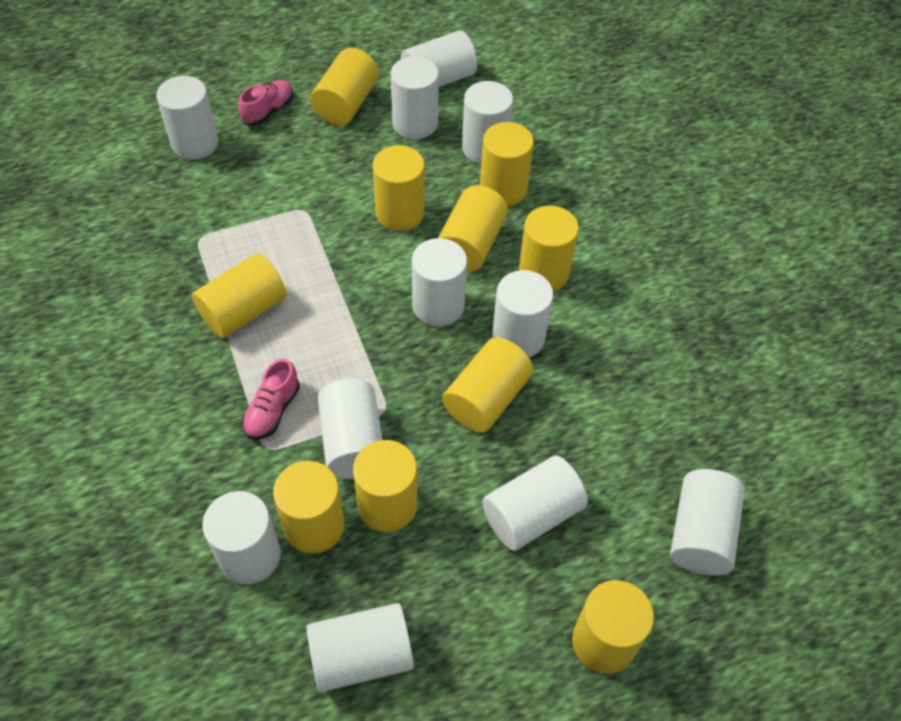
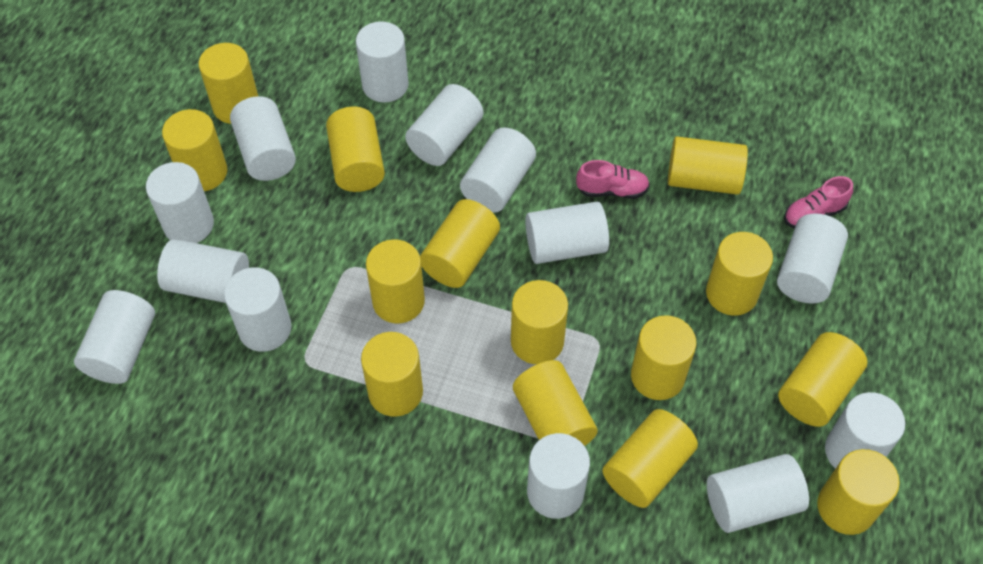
white cylinder: [156,76,219,160] [202,491,281,584] [307,603,414,692] [318,379,383,479] [391,56,439,139] [400,31,477,87] [412,238,467,326] [462,81,513,164] [482,456,588,551] [492,270,553,357] [670,469,745,575] = 11 -> [74,290,155,384] [146,162,214,243] [157,239,249,303] [224,267,292,352] [230,96,296,181] [356,21,409,103] [405,84,483,166] [460,127,536,213] [525,201,609,264] [527,433,590,519] [707,454,809,533] [777,213,848,304] [825,392,905,469] = 13
yellow cylinder: [192,253,287,338] [273,461,344,554] [310,48,379,126] [353,440,417,532] [373,145,425,231] [438,185,508,272] [442,337,533,433] [480,122,534,206] [519,206,579,292] [572,580,654,674] = 10 -> [162,109,227,191] [199,43,258,124] [326,107,385,192] [361,332,423,417] [366,239,425,324] [420,199,500,288] [511,280,568,364] [513,360,598,446] [602,409,698,508] [631,315,696,400] [668,136,748,195] [706,232,773,316] [778,332,868,427] [817,449,900,535] = 14

